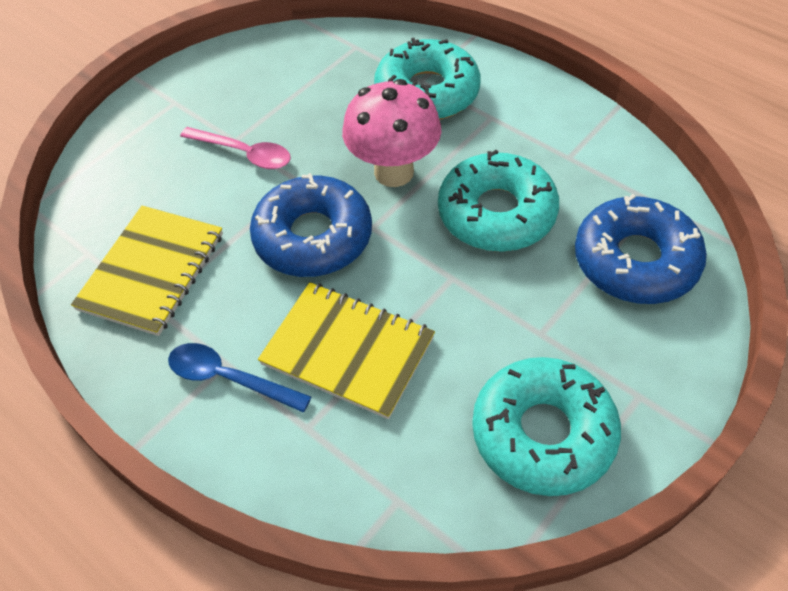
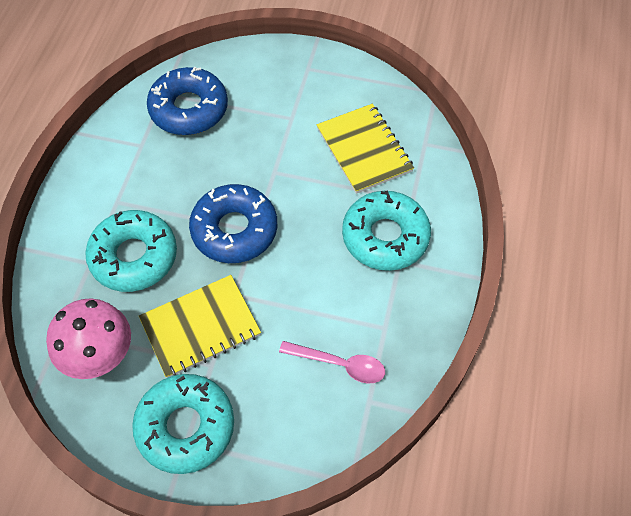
blue spoon: [168,343,311,413] = 1 -> none = 0

